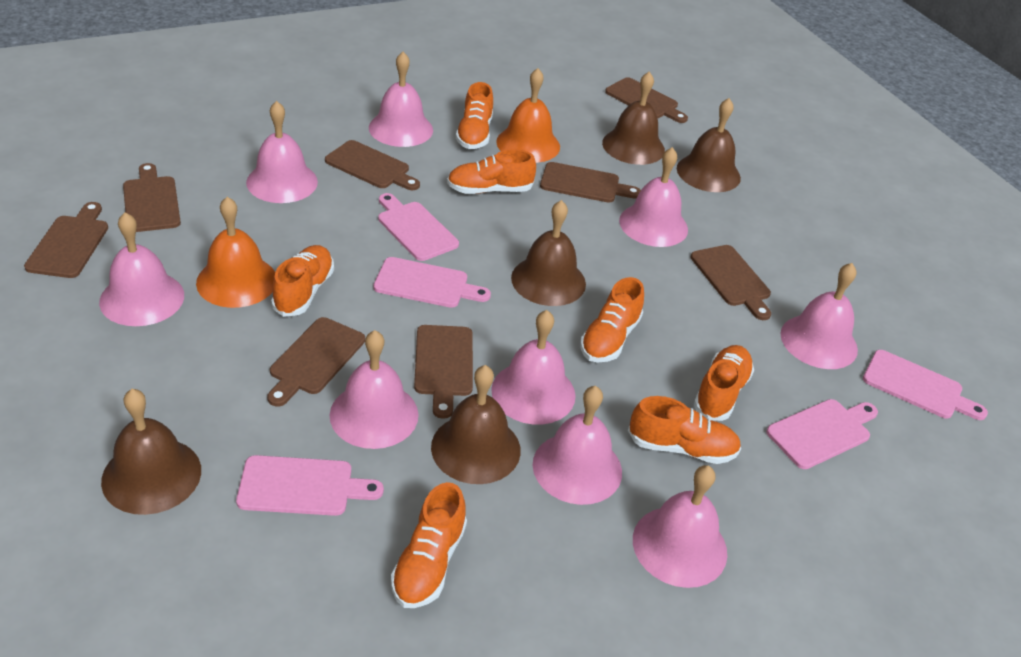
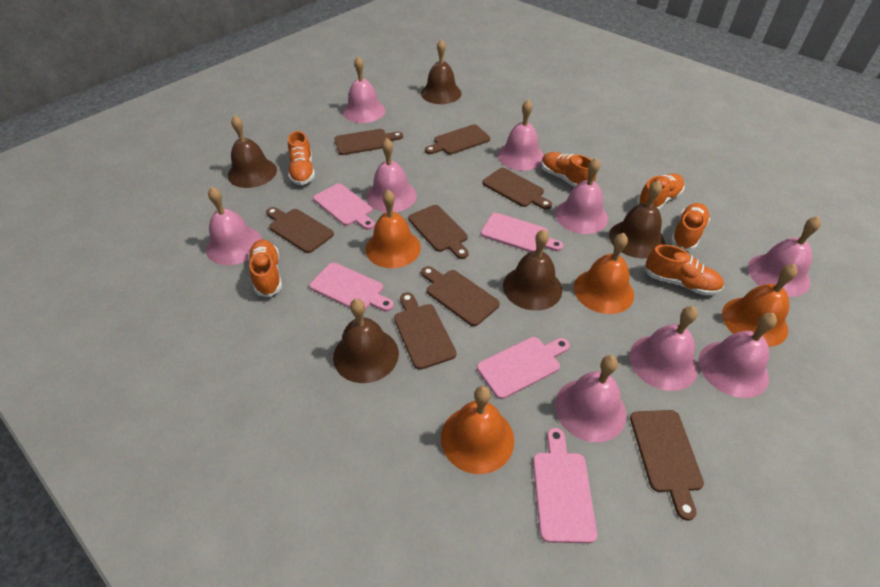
orange bell: [196,197,275,308] [496,68,560,163] = 2 -> [366,190,421,268] [441,386,514,474] [574,233,634,314] [722,264,798,347] = 4
orange shoe: [271,245,334,317] [391,482,467,608] [447,149,536,194] [456,82,493,149] [580,277,644,363] [628,396,741,464] [694,345,754,421] = 7 -> [248,240,282,297] [288,131,315,185] [541,152,597,187] [637,173,685,210] [644,245,724,295] [671,203,710,251] = 6

